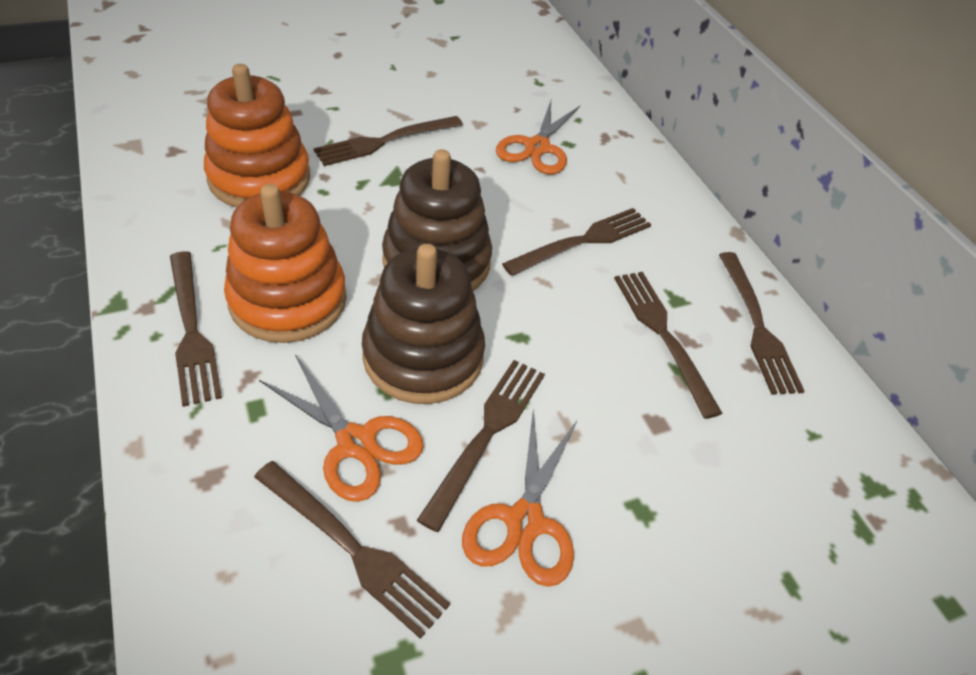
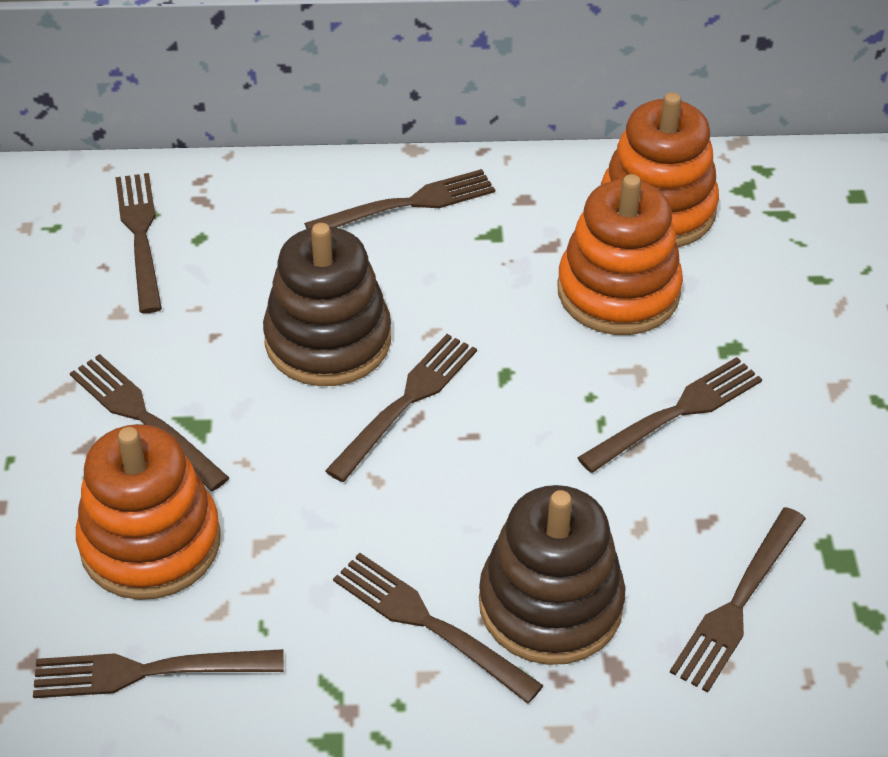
brown fork: [170,251,222,407] [254,461,450,639] [313,116,463,166] [417,360,545,532] [502,208,651,276] [614,272,723,419] [719,252,805,395] = 7 -> [33,649,284,698] [70,354,229,491] [115,173,162,313] [304,169,495,229] [325,334,477,482] [333,553,544,704] [577,357,762,473] [670,507,806,693] = 8
orange scissors: [259,354,424,502] [462,410,577,587] [496,101,580,174] = 3 -> none = 0
orange stacking toy: [204,64,310,208] [224,184,347,343] = 2 -> [76,424,221,600] [557,174,683,335] [601,92,719,247] = 3

